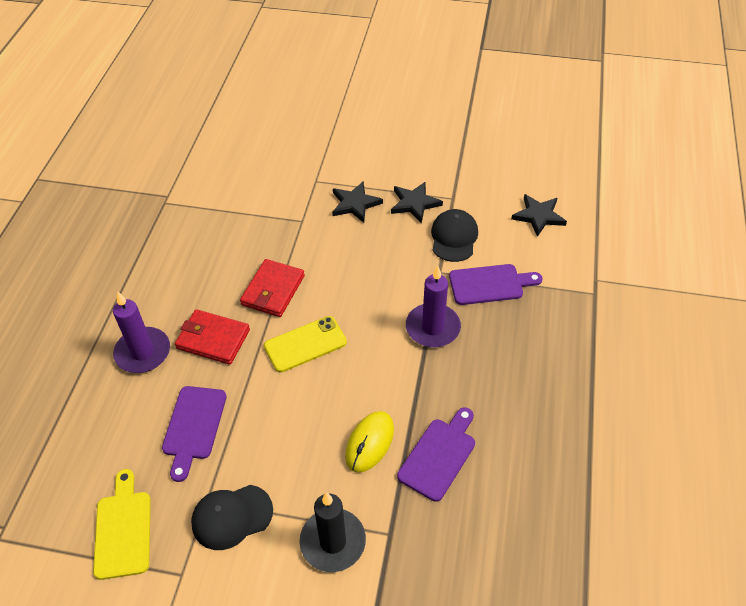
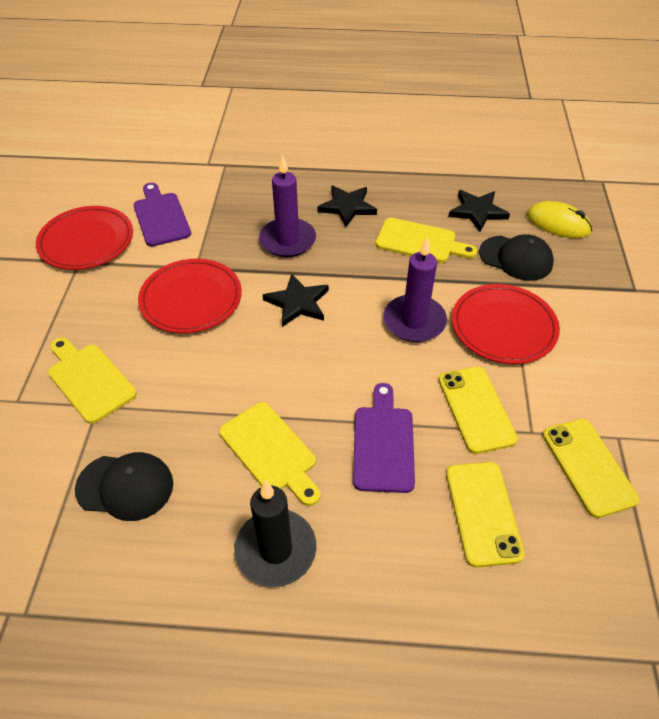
purple cutting board: [162,386,227,482] [397,407,475,502] [449,264,542,305] = 3 -> [134,183,191,247] [353,383,415,493] = 2
red plate: none = 0 -> [36,206,133,270] [138,259,242,333] [452,284,560,364] = 3
red wallet: [175,309,250,365] [240,259,305,317] = 2 -> none = 0
yellow cutting board: [93,469,151,580] = 1 -> [48,337,137,424] [219,402,320,506] [376,218,477,263] = 3
yellow phone: [264,316,347,372] = 1 -> [439,367,518,454] [446,462,525,567] [543,419,639,518] = 3

